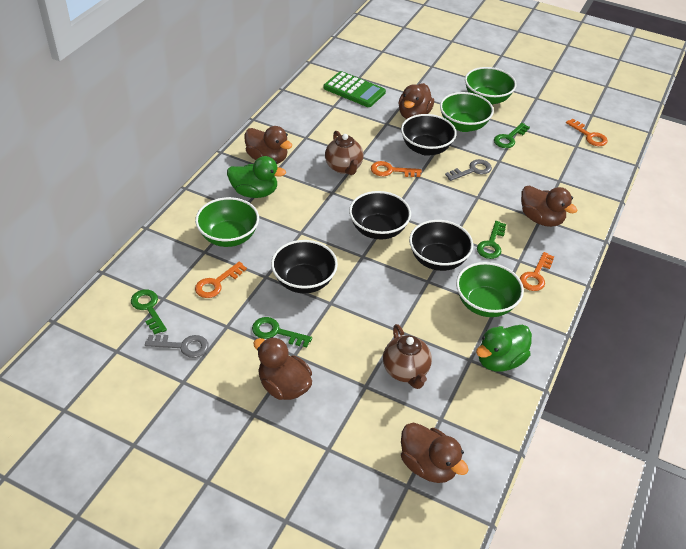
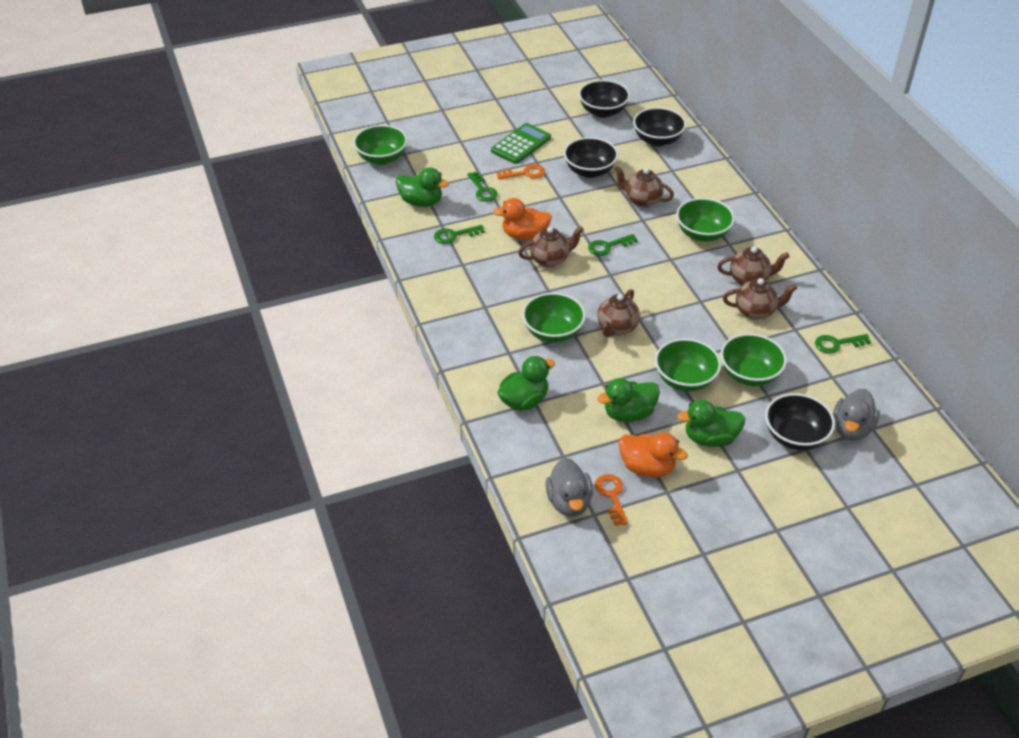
brown duck: [245,126,293,164] [253,337,312,400] [398,83,434,119] [401,422,469,483] [521,185,578,227] = 5 -> none = 0
brown teapot: [325,131,363,175] [383,324,432,389] = 2 -> [518,226,584,268] [597,289,640,337] [614,165,674,208] [717,246,790,285] [723,278,797,320] = 5
green bowl: [195,197,259,247] [440,92,494,132] [456,262,524,317] [465,67,517,105] = 4 -> [353,125,407,165] [522,293,586,343] [655,338,721,392] [676,198,735,242] [721,333,787,386] = 5
green duck: [227,156,286,198] [476,325,532,372] = 2 -> [396,167,449,207] [498,356,555,411] [597,378,660,422] [677,400,745,447] = 4
grey duck: none = 0 -> [545,458,593,517] [833,389,880,441] = 2
grey key: [145,335,209,358] [445,159,492,181] = 2 -> none = 0
orange duck: none = 0 -> [493,198,552,240] [619,433,688,478] = 2
orange key: [195,262,247,298] [371,161,422,177] [520,252,554,291] [566,119,608,146] = 4 -> [497,164,545,179] [595,474,628,526] = 2

